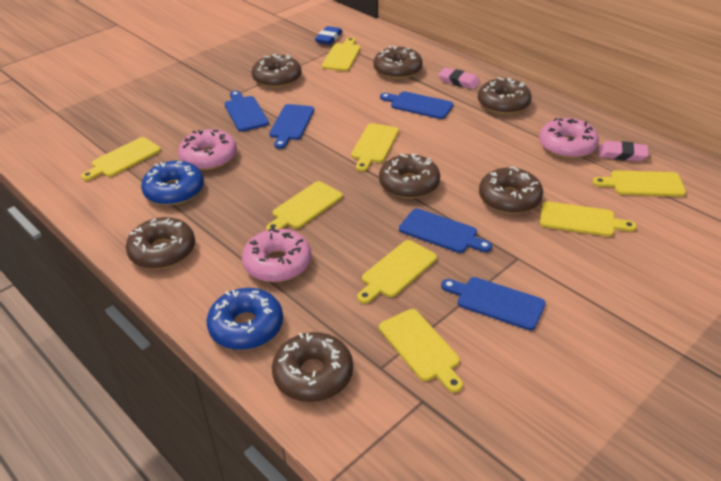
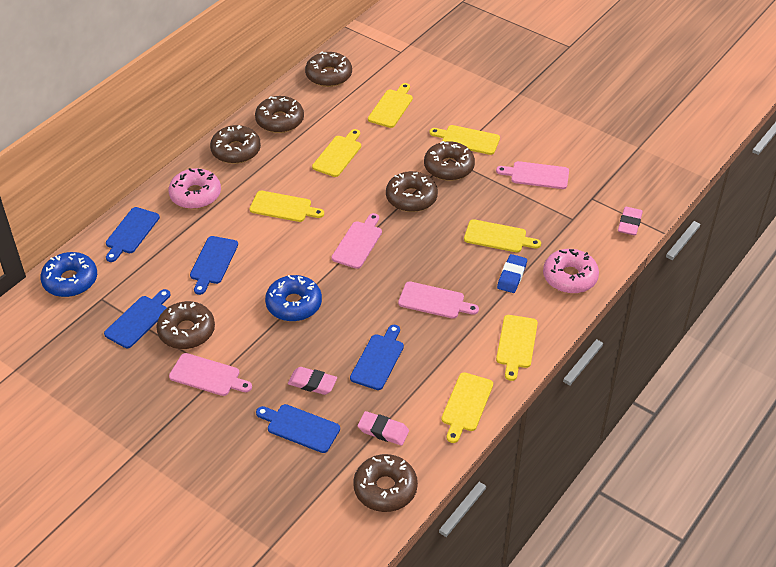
pink cutting board: none = 0 -> [169,353,252,396] [332,213,382,269] [398,281,479,319] [496,161,569,189] = 4
pink donut: [178,129,237,170] [242,228,311,282] [539,118,599,159] = 3 -> [168,168,221,209] [543,249,599,294] = 2
pink eraser: [438,68,480,89] [599,141,649,162] = 2 -> [288,367,337,395] [358,411,409,445] [618,207,643,236] = 3
yellow cutting board: [81,137,161,181] [266,181,343,230] [322,37,360,71] [351,123,399,172] [357,240,437,304] [379,309,463,392] [540,201,637,237] [593,170,686,197] = 8 -> [250,191,324,222] [312,129,361,177] [368,83,413,128] [429,125,500,155] [442,372,493,443] [464,219,541,252] [496,315,538,381] = 7

